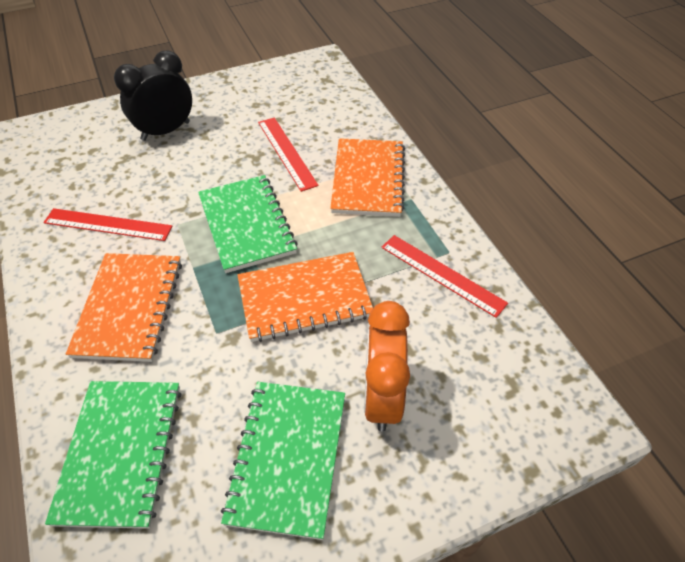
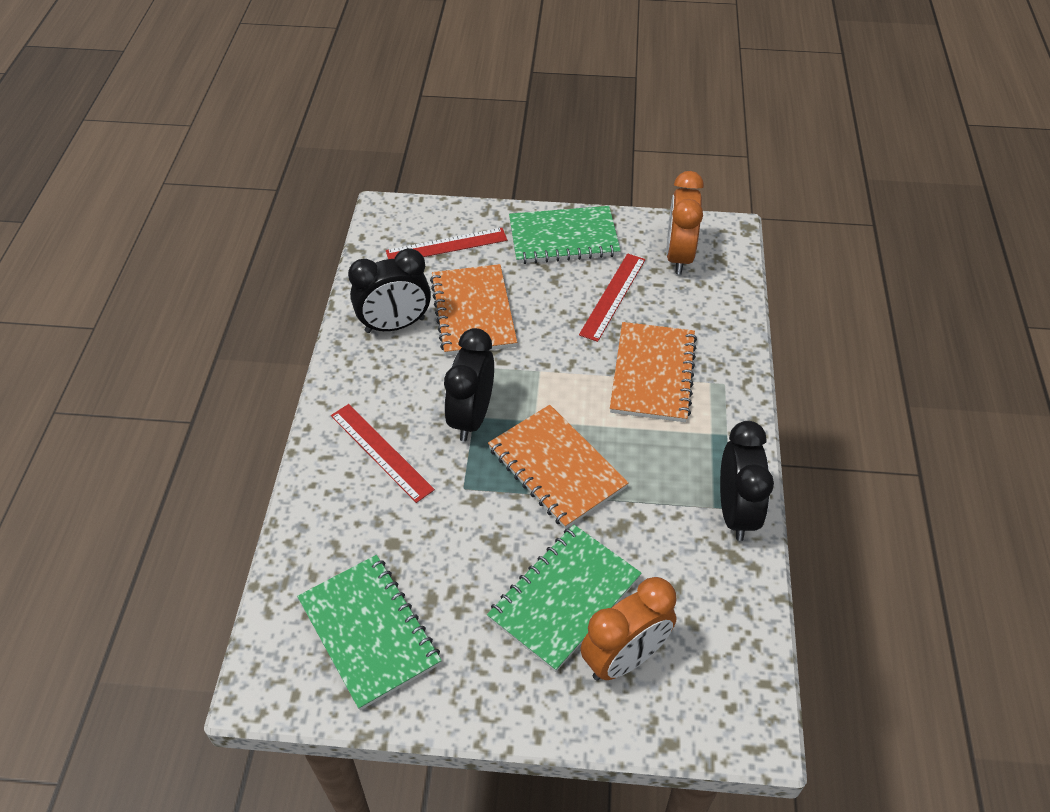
black clock: [114,50,192,141] = 1 -> [348,248,431,333] [444,328,494,441] [720,421,774,541] = 3
orange clock: [364,301,410,431] = 1 -> [580,577,677,681] [666,171,704,274] = 2

